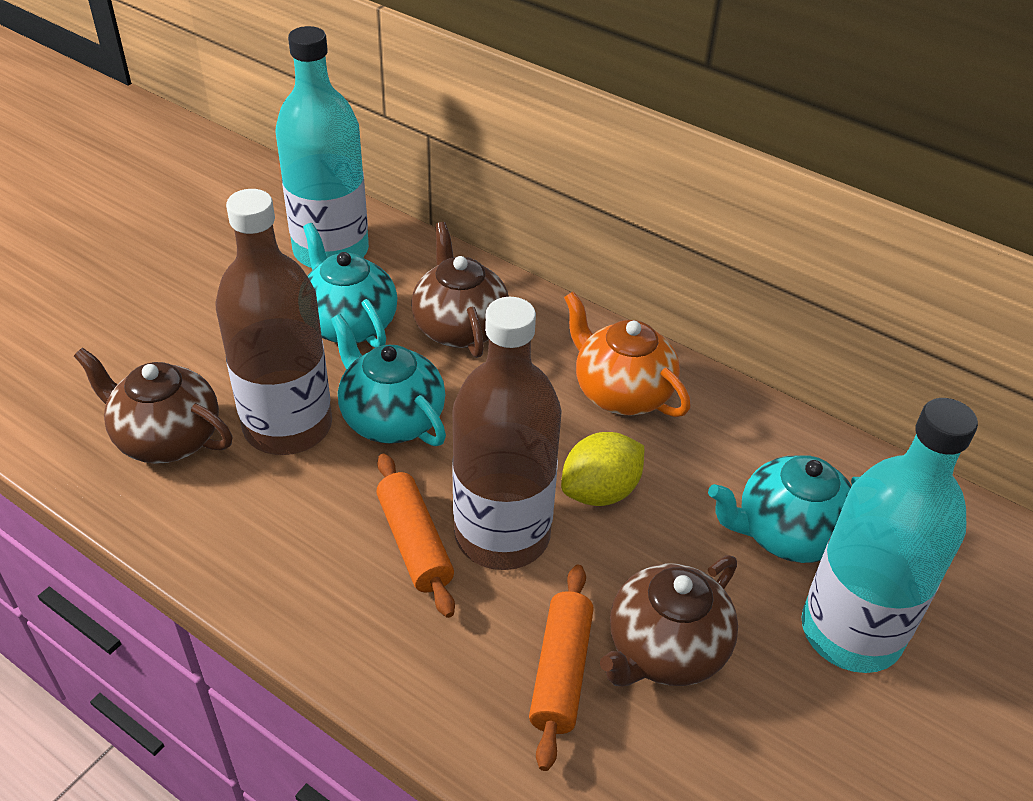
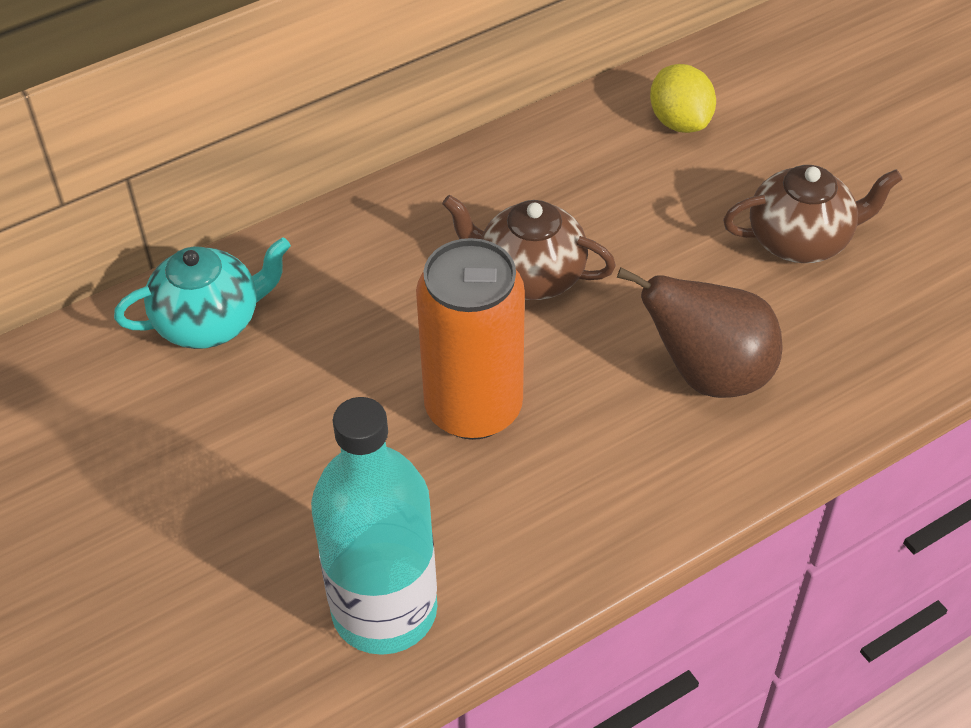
brown bottle: [215,189,332,455] [452,297,562,570] = 2 -> none = 0
brown pear: none = 0 -> [617,267,783,398] = 1
brown teapot: [74,348,232,464] [411,222,509,358] [600,556,738,686] = 3 -> [442,195,616,300] [723,165,903,263] = 2
orange can: none = 0 -> [416,238,525,440] = 1
orange rolling pin: [376,454,455,618] [529,565,594,771] = 2 -> none = 0
orange teapot: [564,291,691,417] = 1 -> none = 0
turquoise bottle: [275,26,369,268] [802,398,978,673] = 2 -> [311,397,437,655] = 1
turquoise teapot: [303,223,398,348] [331,314,446,446] [708,455,859,563] = 3 -> [114,237,291,349] = 1

